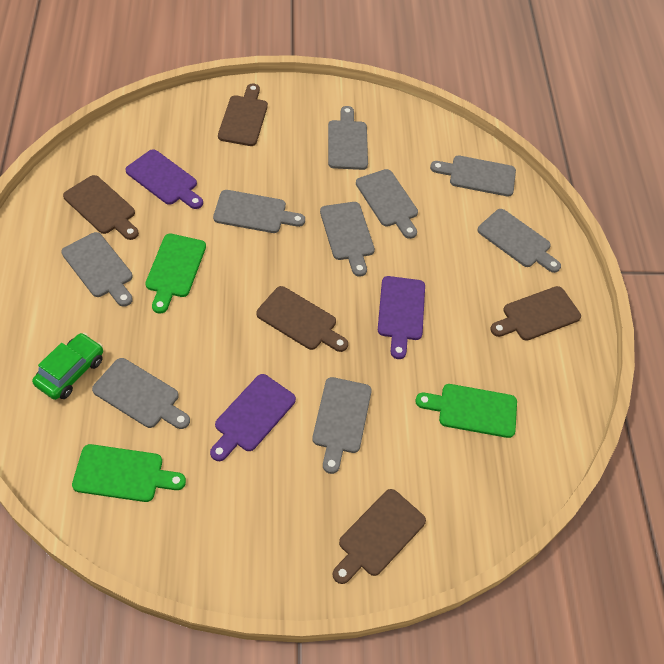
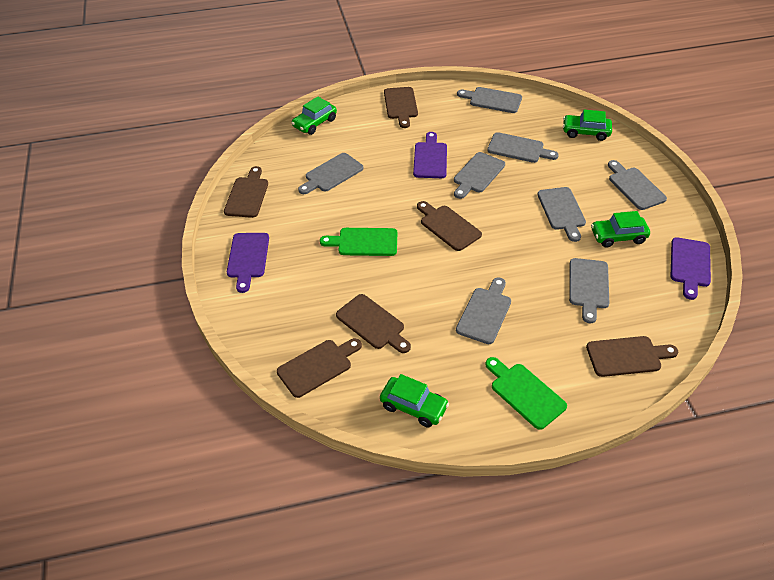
brown cutting board: [63,175,139,240] [218,84,268,146] [256,286,348,352] [333,489,426,584] [490,286,581,341] = 5 -> [224,166,268,218] [277,338,362,398] [336,294,411,353] [384,87,418,128] [417,201,482,251] [586,336,678,377] = 6
green car: [32,333,103,400] = 1 -> [291,96,337,135] [380,374,449,427] [563,110,612,141] [591,211,650,248] = 4
green cutting board: [72,444,186,502] [145,234,206,314] [415,384,517,438] = 3 -> [320,228,397,256] [485,357,567,430] = 2
grey cutting board: [61,232,133,307] [92,358,190,429] [213,190,305,233] [312,377,372,474] [320,202,375,276] [328,106,368,170] [356,169,418,239] [430,156,516,197] [477,209,561,273] = 9 -> [298,153,364,194] [454,152,505,199] [456,277,511,344] [457,87,522,113] [487,132,559,163] [537,187,586,242] [569,258,609,323] [608,160,667,210] = 8

